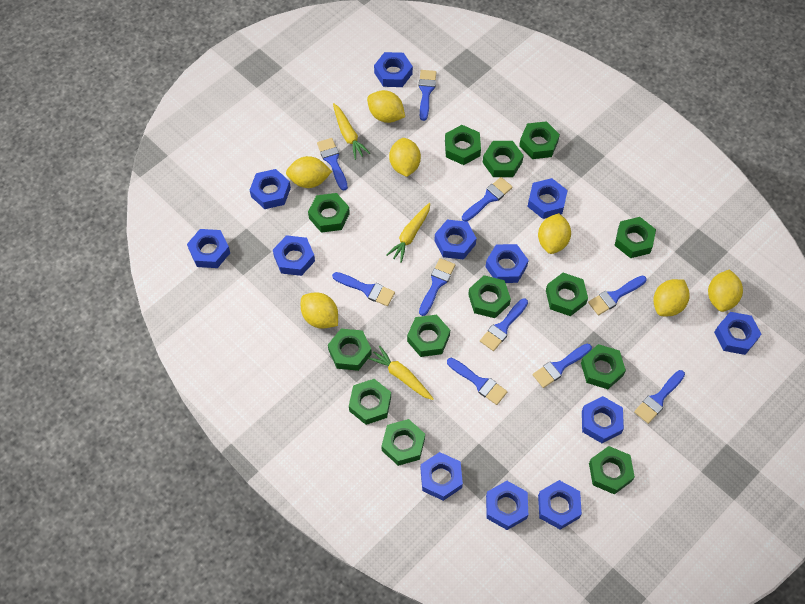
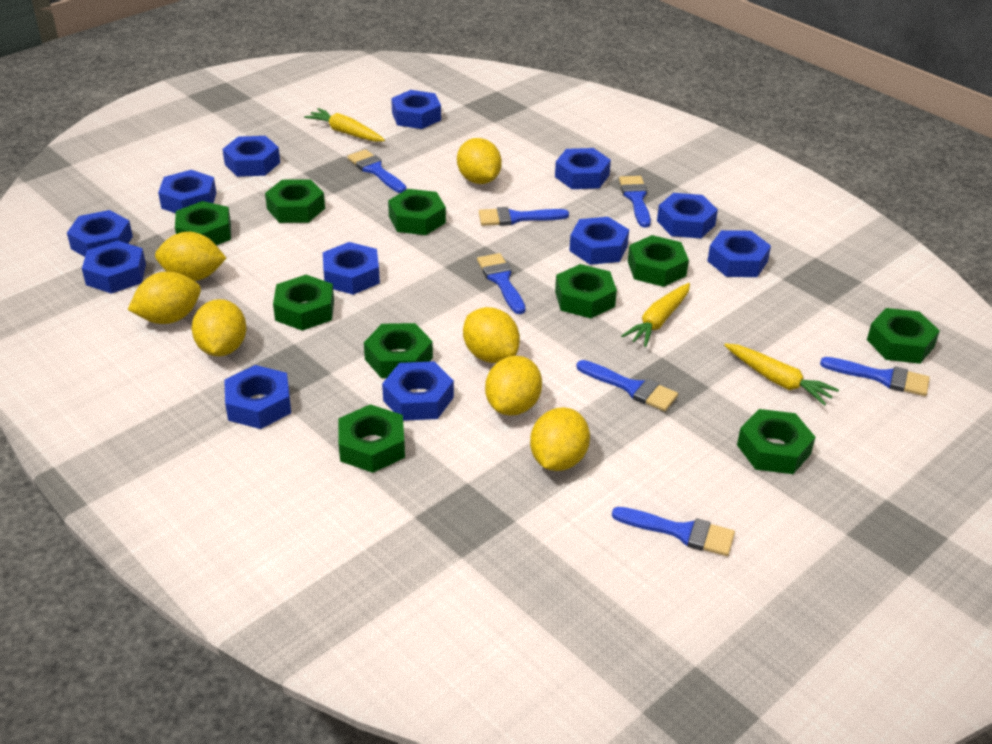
blue brush: [317,138,348,191] [332,272,395,306] [419,70,436,121] [419,258,455,316] [447,358,507,405] [462,177,513,221] [480,298,528,351] [532,344,592,388] [588,275,647,315] [634,370,685,424] = 10 -> [347,149,407,193] [477,253,525,314] [479,207,569,226] [576,360,678,411] [612,507,735,556] [619,176,651,228] [820,357,930,396] = 7
green nut: [308,193,350,233] [328,329,372,371] [349,379,391,425] [381,419,425,466] [407,315,450,357] [445,125,481,165] [468,275,511,318] [483,141,524,177] [519,121,560,159] [546,273,588,316] [581,344,626,389] [589,446,635,494] [614,217,656,258] = 13 -> [175,201,231,245] [265,179,325,223] [273,275,334,331] [339,404,405,473] [364,323,433,378] [388,189,446,235] [555,264,617,318] [628,235,689,287] [737,409,816,474] [867,308,940,364] = 10

